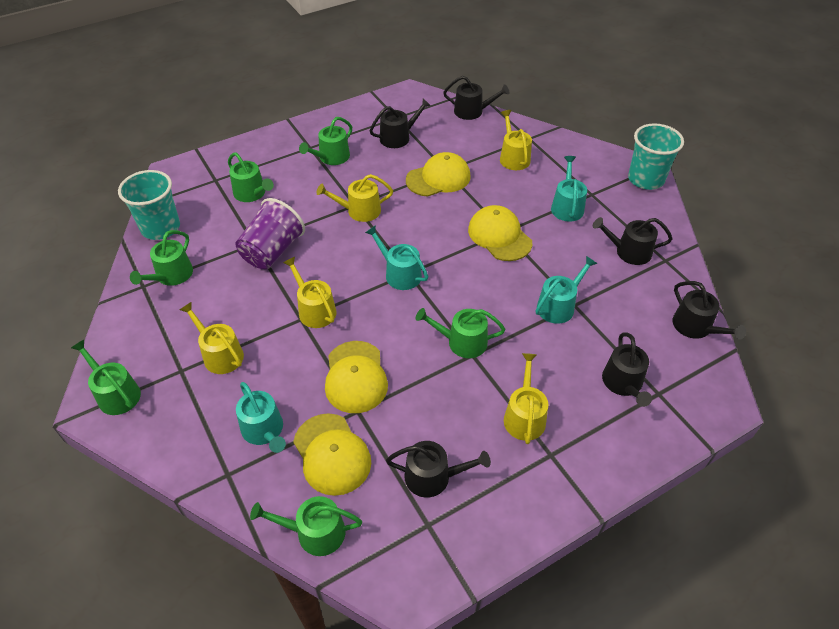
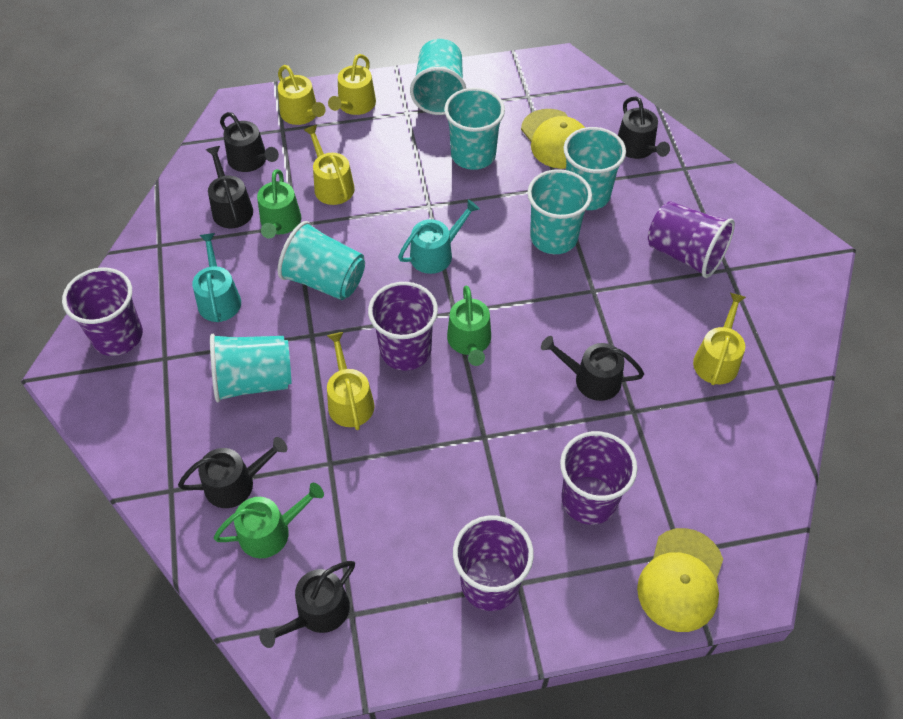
green watering can: [71,340,141,415] [130,230,193,286] [228,153,274,202] [250,496,362,556] [299,117,352,165] [416,308,505,358] = 6 -> [214,483,324,558] [257,169,301,238] [447,286,491,366] = 3
purple cup: [235,198,305,269] = 1 -> [62,267,143,356] [368,282,438,371] [453,515,534,611] [560,431,637,525] [648,201,735,278] = 5
turquoise cup: [118,170,180,240] [628,123,684,190] = 2 -> [210,334,291,402] [277,221,365,300] [410,39,466,115] [444,88,505,170] [527,169,592,254] [563,127,626,210] = 6
turquoise watering can: [236,382,286,453] [365,225,428,290] [536,256,597,324] [551,156,587,222] = 4 -> [192,233,241,322] [398,200,480,274] = 2
yellow cap: [293,413,371,496] [325,341,388,413] [406,152,471,197] [468,205,532,261] = 4 -> [521,109,585,169] [637,528,723,632] = 2

